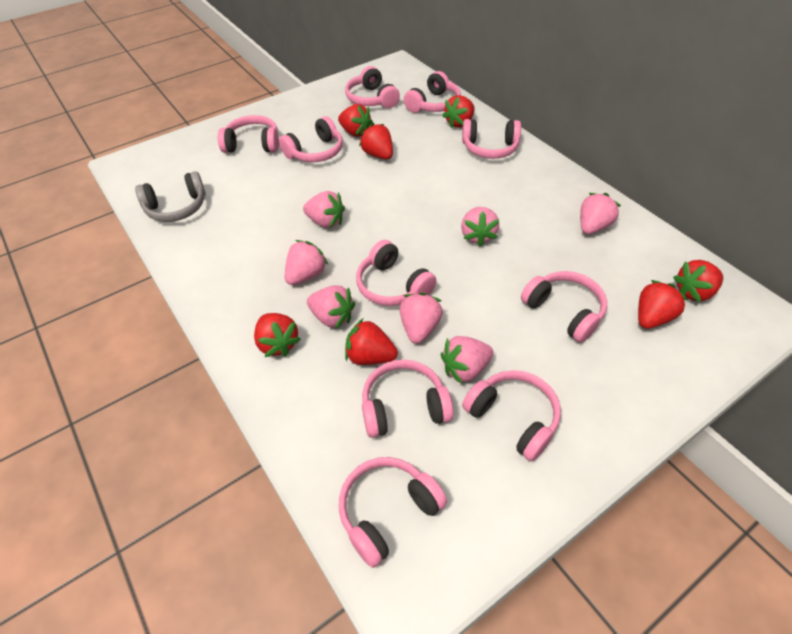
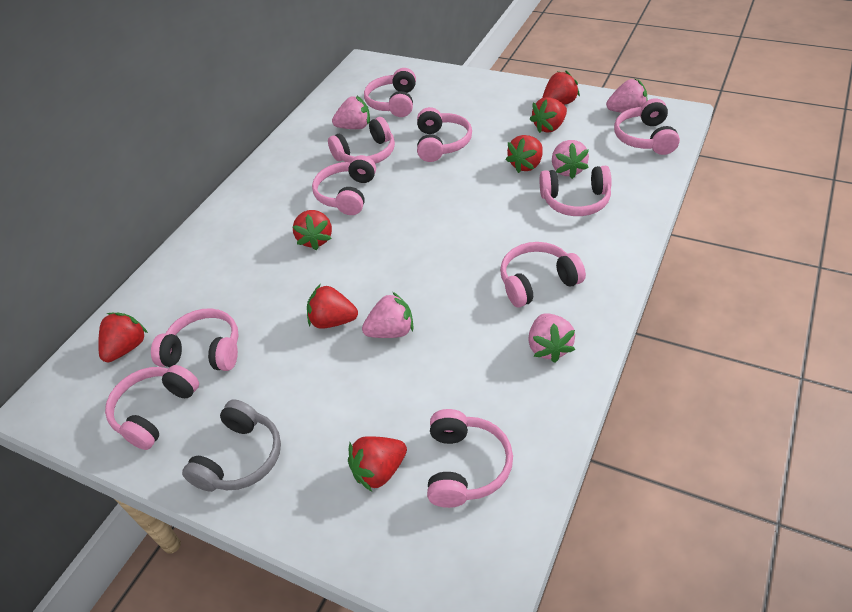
pink strawberry: [285,240,328,285] [303,191,345,228] [307,285,355,329] [400,292,443,344] [441,336,493,384] [461,207,499,246] [580,193,621,234] = 7 -> [332,96,370,129] [362,292,413,338] [528,313,575,363] [552,140,589,179] [606,79,647,113] = 5

